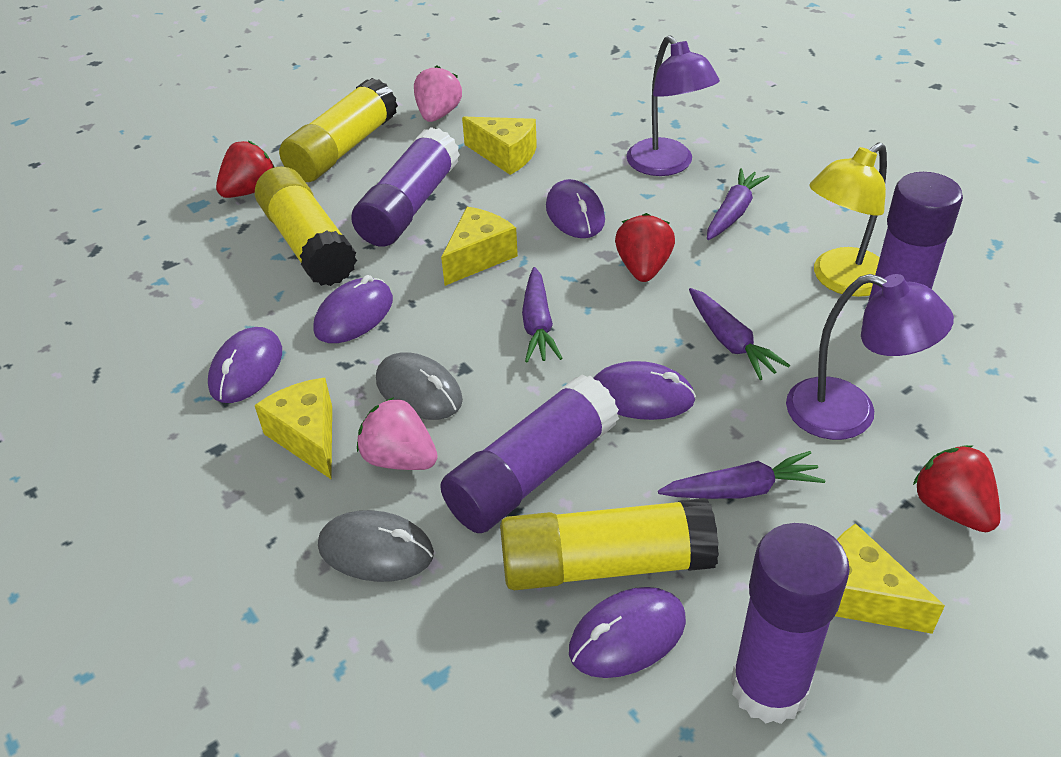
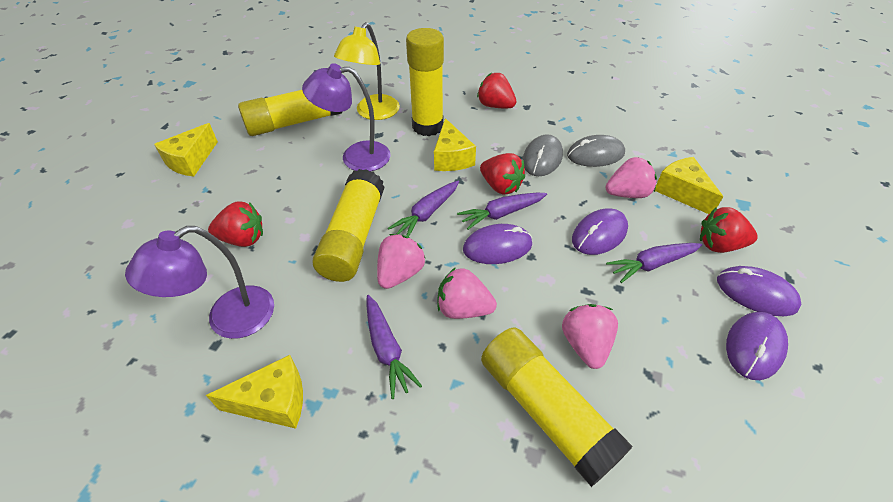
pink strawberry: [357,397,438,470] [414,65,462,122] = 2 -> [377,234,426,289] [438,267,497,319] [562,304,618,369] [606,157,657,198] = 4
purple glue stick: [351,127,460,247] [440,374,619,533] [731,523,850,724] [862,172,963,323] = 4 -> none = 0
purple mouse: [208,327,282,403] [313,275,393,343] [546,179,605,238] [569,587,686,678] [593,361,696,420] = 5 -> [463,224,532,264] [572,208,628,255] [717,266,801,316] [726,312,788,380] = 4
red strawberry: [216,141,274,198] [615,213,675,282] [913,445,1001,532] = 3 -> [208,202,263,247] [477,73,516,108] [480,153,525,195] [700,207,758,253] = 4
yellow glue stick: [255,167,357,286] [279,78,398,182] [500,498,719,590] = 3 -> [238,90,342,136] [313,169,385,282] [406,28,444,136] [481,328,633,487] = 4

